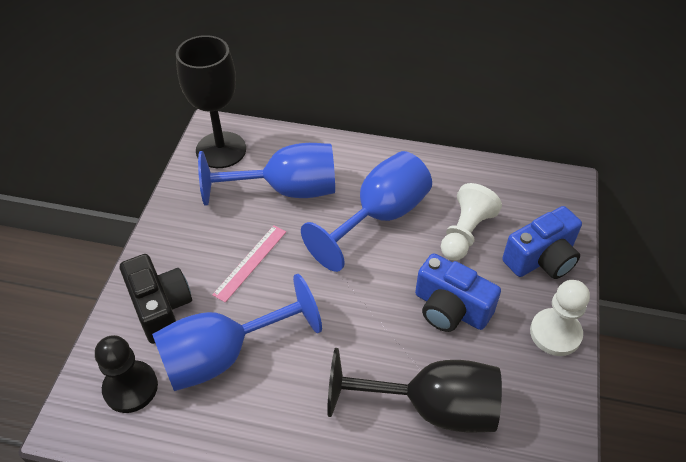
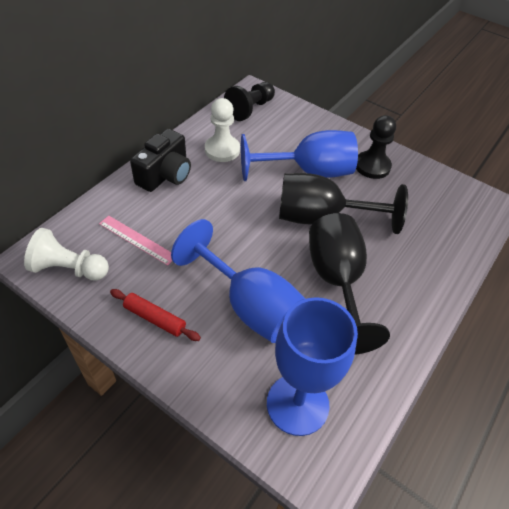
black pawn: [95,335,158,413] = 1 -> [224,82,275,121] [356,115,396,179] = 2
blue camera: [415,253,501,332] [502,206,582,279] = 2 -> none = 0
red rolling pin: none = 0 -> [110,289,201,341] = 1

